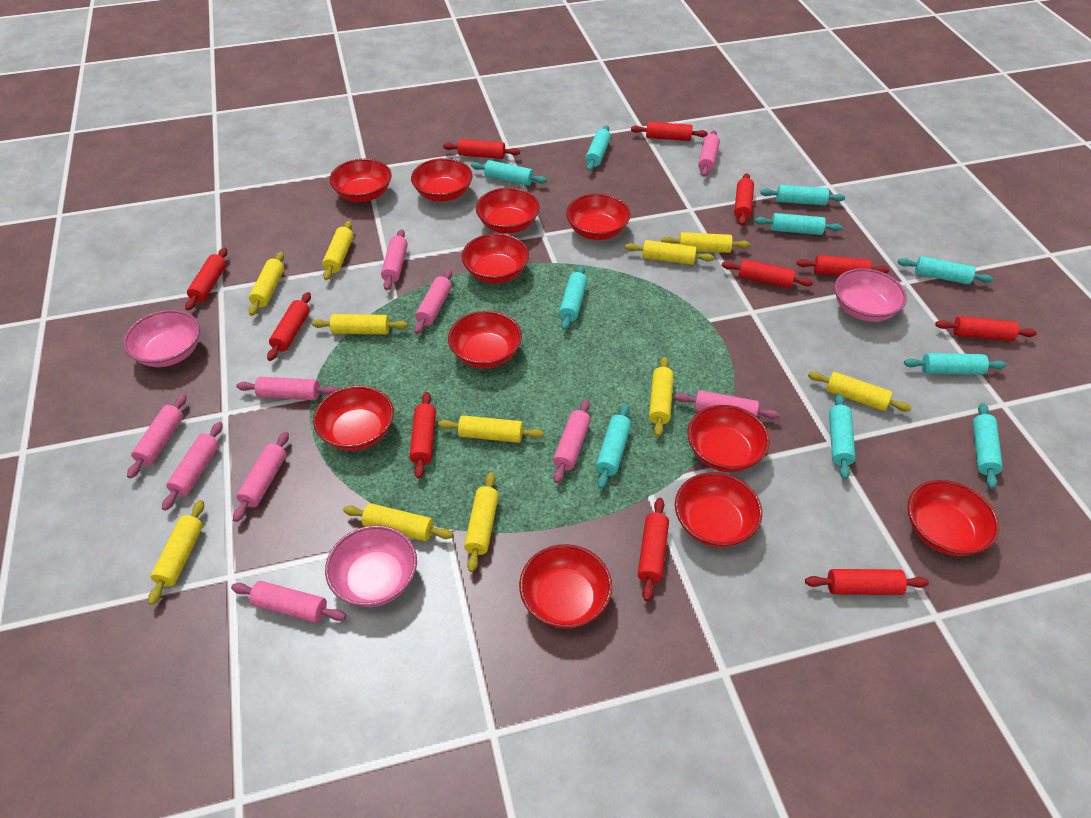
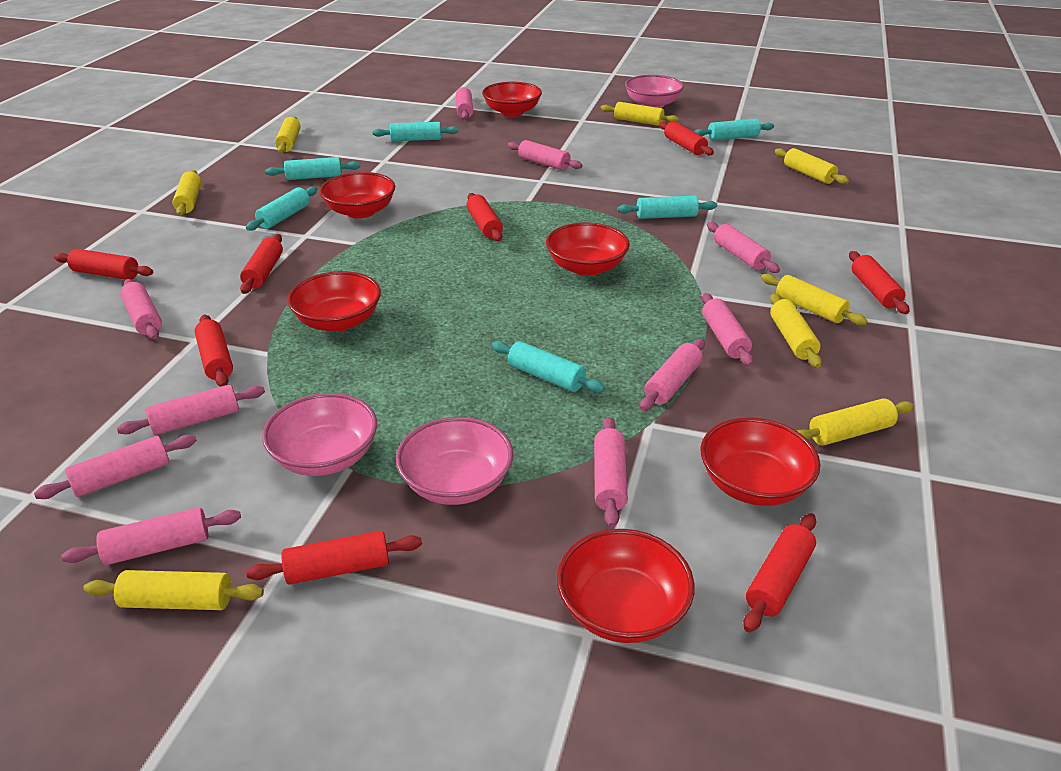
red bowl: [313,385,394,451] [329,159,391,202] [411,158,473,202] [448,311,522,368] [461,233,529,283] [476,188,540,234] [519,544,612,629] [566,194,630,240] [675,472,762,548] [687,405,770,472] [907,480,999,556] = 11 -> [287,271,381,332] [320,172,395,219] [482,82,542,117] [546,222,630,276] [557,529,695,643] [701,417,820,506] = 6
red rolling pin: [185,248,227,311] [267,292,311,361] [409,392,436,479] [443,139,520,159] [631,122,708,141] [638,498,669,601] [722,259,813,288] [734,173,754,226] [796,255,889,276] [805,569,929,595] [935,316,1037,341] = 11 -> [54,249,153,280] [195,314,233,387] [240,234,283,294] [246,531,422,585] [466,193,503,241] [659,121,714,155] [744,513,816,632] [849,251,909,314] = 8
turquoise rolling pin: [471,160,547,186] [559,265,587,330] [585,125,611,171] [596,404,631,489] [755,213,842,235] [760,185,845,205] [829,394,856,479] [898,256,993,285] [904,353,1006,375] [973,403,1003,489] = 10 -> [246,187,317,231] [265,157,360,180] [373,122,459,141] [491,341,605,393] [617,196,717,219] [694,119,774,141] = 6
yellow rolling pin: [148,500,204,605] [249,252,284,316] [312,314,408,334] [322,221,353,280] [343,503,453,541] [438,415,544,443] [464,472,499,572] [625,240,714,265] [649,357,674,437] [661,232,750,253] [808,371,912,412] = 11 -> [83,570,264,610] [173,170,201,216] [275,116,301,153] [600,102,679,126] [761,274,868,325] [770,294,822,368] [775,148,849,184] [797,398,914,446] = 8

